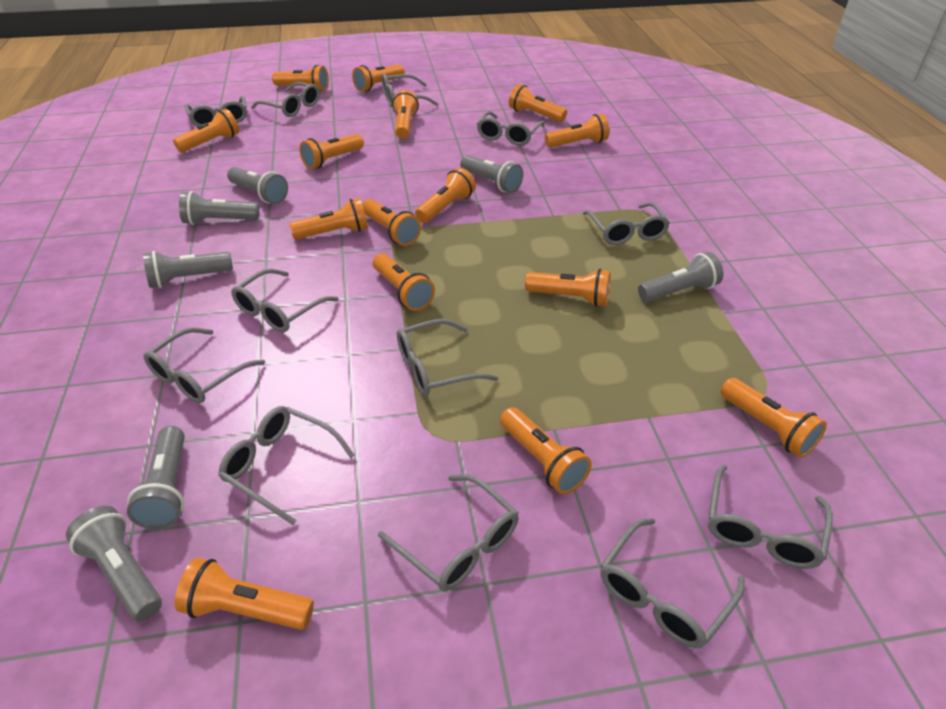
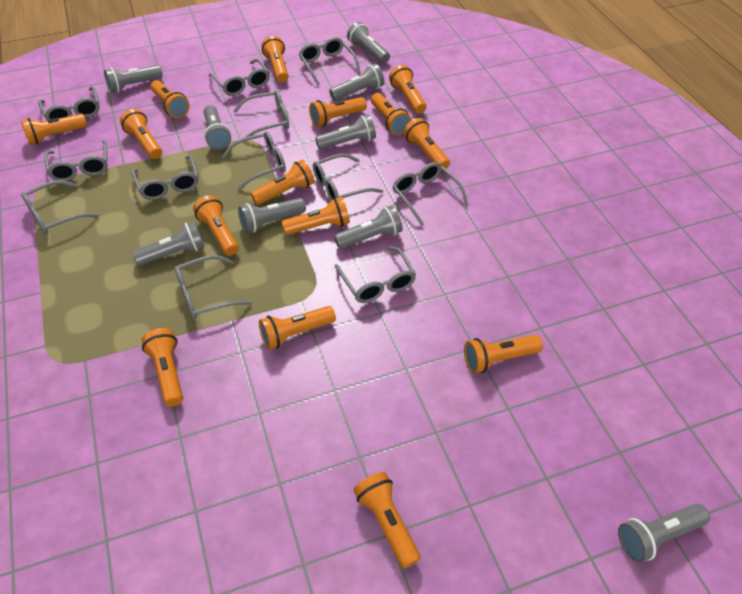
grey flashlight: [66,506,162,621] [127,426,185,529] [143,251,233,288] [179,191,259,225] [227,167,288,204] [460,155,523,193] [638,252,723,302] = 7 -> [104,65,163,93] [132,221,204,266] [204,105,231,150] [238,198,306,233] [315,114,376,150] [329,63,384,101] [334,206,403,249] [347,22,390,63] [618,504,710,563] = 9

